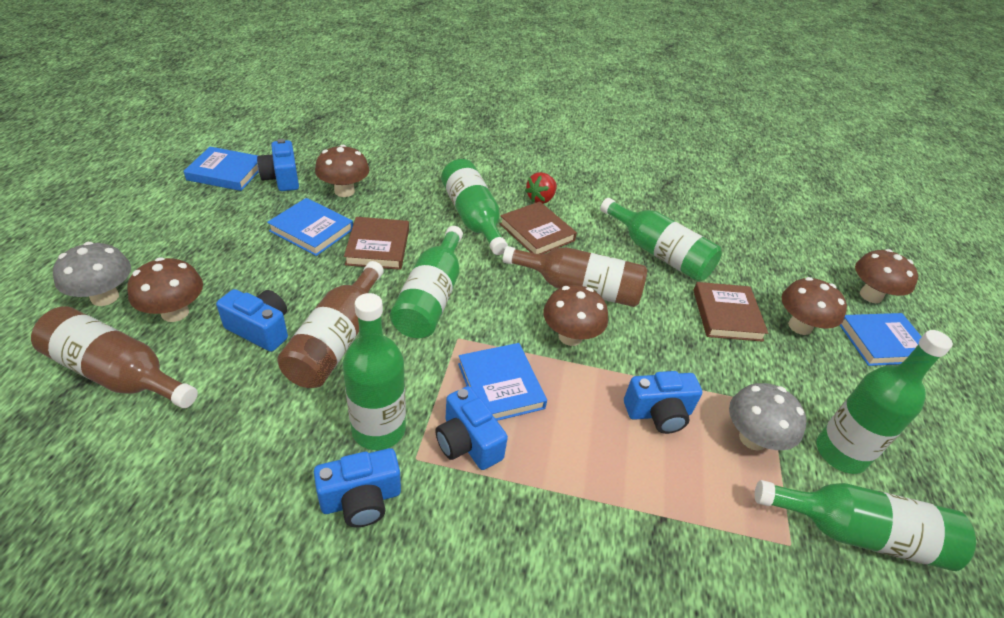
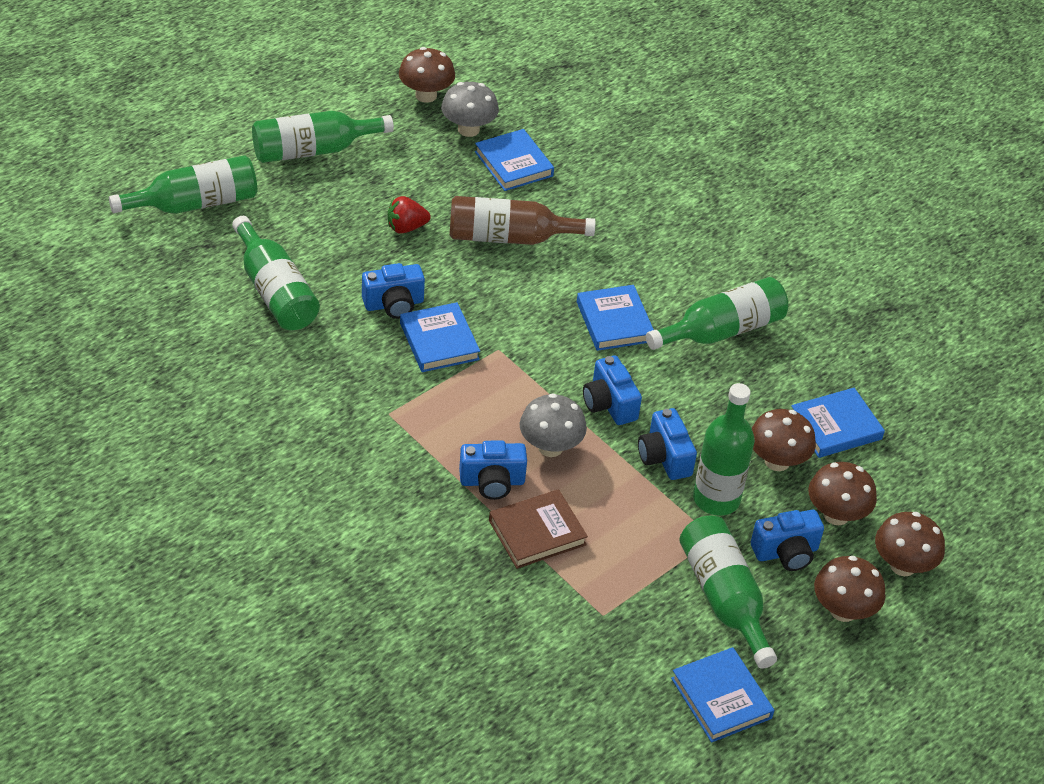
blue book: [184,147,258,191] [267,198,353,256] [458,343,547,421] [840,313,922,366] = 4 -> [400,302,480,372] [475,129,554,191] [577,285,654,351] [671,647,774,743] [791,388,885,458] = 5
brown book: [344,217,409,270] [500,201,577,254] [693,282,768,342] = 3 -> [489,489,588,569] = 1
brown bottle: [31,306,198,408] [277,261,384,388] [503,246,647,307] = 3 -> [450,196,595,245] = 1

